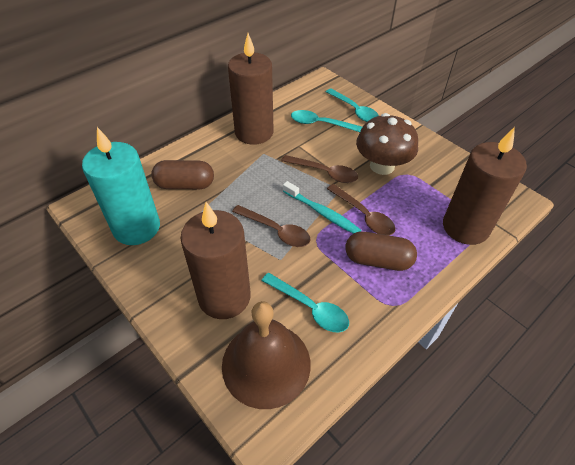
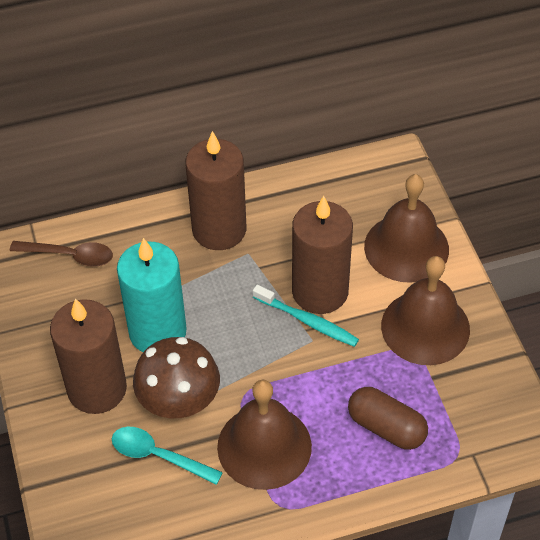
brown bell: [222,301,311,409] = 1 -> [217,380,312,490] [364,174,449,283] [381,256,470,365] = 3
brown capsule: [151,160,214,189] [346,231,417,271] = 2 -> [348,387,428,450] = 1
brown spoon: [232,205,310,247] [281,155,358,183] [327,184,395,235] = 3 -> [10,241,113,267] = 1
turquoise spoon: [261,273,349,332] [291,110,362,132] [326,88,379,122] = 3 -> [112,427,223,485] = 1

